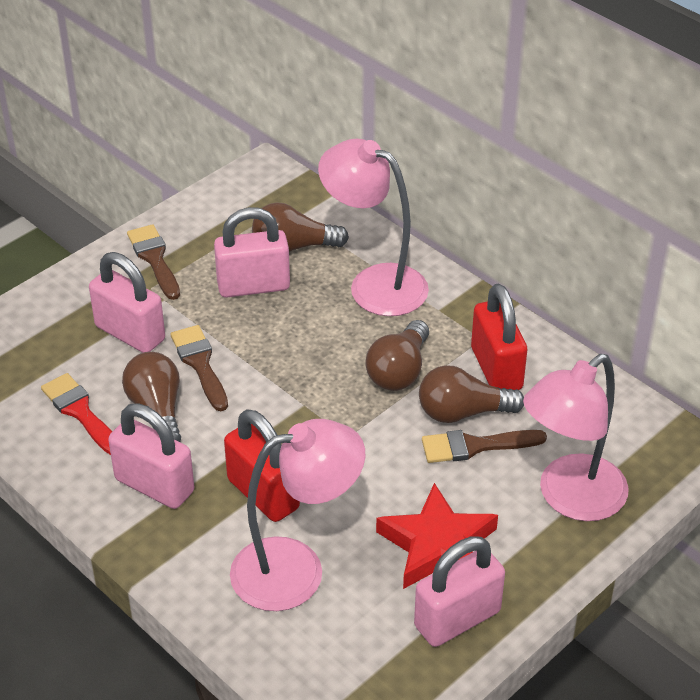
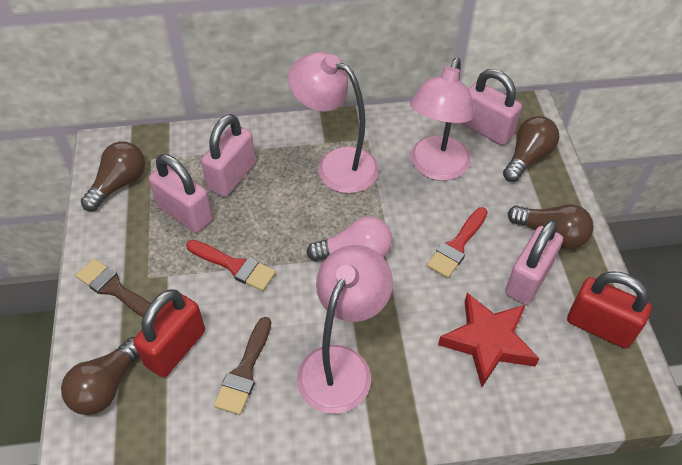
brown brush: [127,224,180,300] [170,325,228,411] [422,430,547,463] = 3 -> [75,258,151,317] [214,317,271,415] = 2
pink light bulb: none = 0 -> [306,216,392,261] = 1
red brush: [41,373,112,455] = 1 -> [186,240,276,291] [426,207,488,278] = 2

